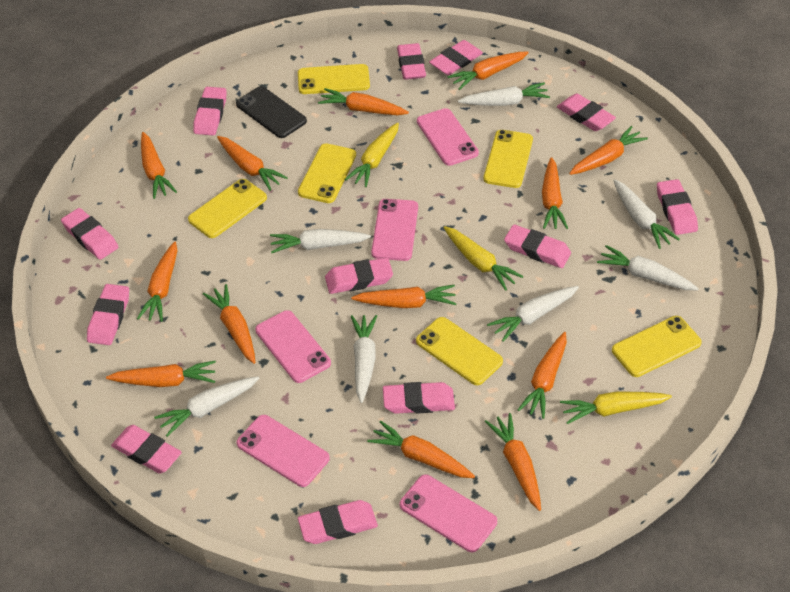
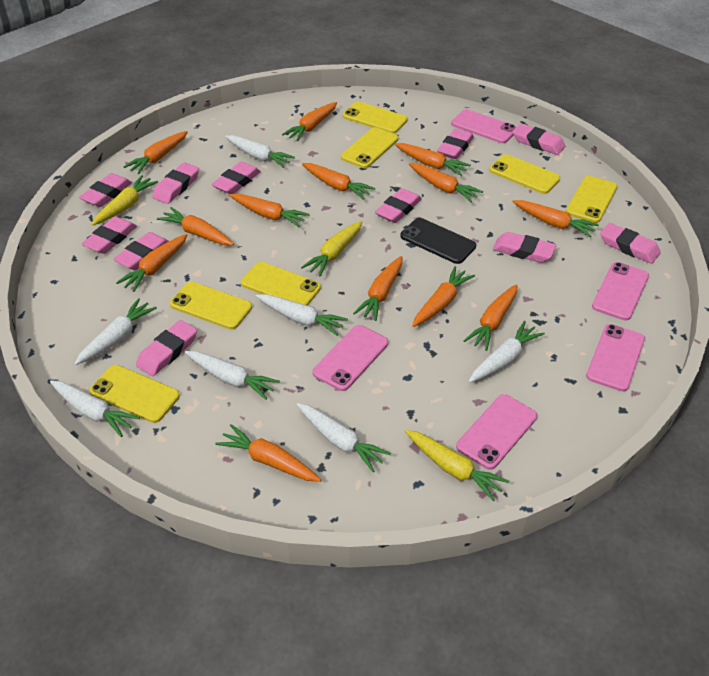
pink eraser: [61,208,118,260] [87,284,129,345] [111,425,182,474] [193,87,227,135] [298,500,378,544] [325,258,393,294] [383,382,455,414] [397,43,426,80] [429,40,483,75] [504,225,571,268] [557,94,616,131] [657,179,698,235] = 12 -> [79,173,132,207] [82,217,137,254] [113,232,169,270] [136,320,197,376] [152,163,199,204] [211,162,261,194] [375,188,422,223] [437,129,474,159] [493,232,556,263] [513,124,565,155] [600,223,661,264] = 11
yellow phone: [188,179,267,238] [298,64,370,94] [298,143,356,203] [416,317,503,385] [484,130,533,188] [612,316,702,377] = 6 -> [89,365,180,423] [170,282,252,330] [241,262,321,305] [341,127,398,168] [343,101,407,134] [489,154,560,194] [566,176,617,223] = 7

